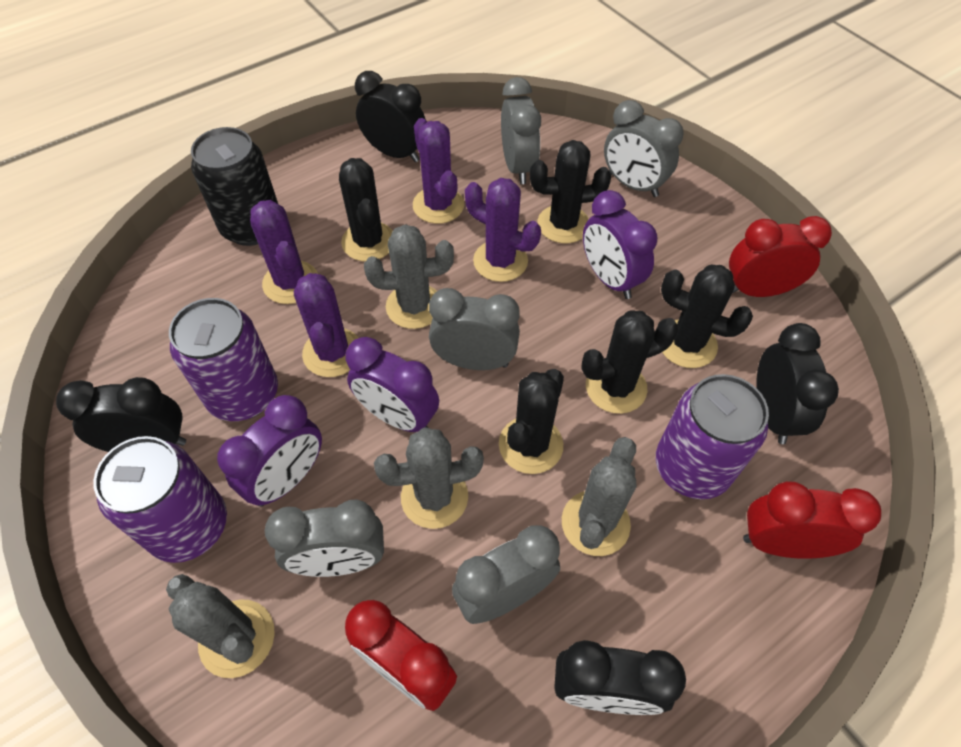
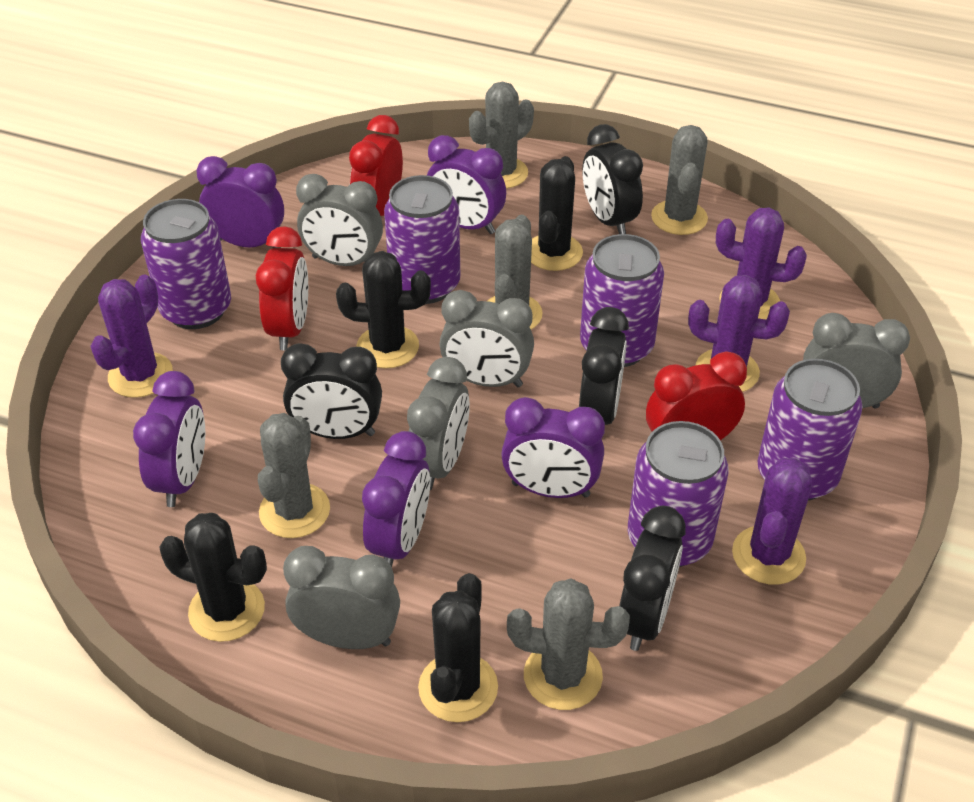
black cactus: [339,158,393,261] [499,369,564,474] [530,140,611,243] [581,310,679,414] [661,265,753,368] = 5 -> [160,513,267,642] [336,251,431,368] [418,573,498,722] [531,156,583,271] = 4
black can: [191,127,278,246] = 1 -> none = 0
grey cactus: [166,574,275,678] [364,224,454,329] [374,427,484,529] [562,437,636,556] = 4 -> [258,413,330,538] [469,82,534,189] [488,215,543,329] [507,578,630,710] [651,125,708,235] = 5
purple can: [93,436,227,563] [169,298,278,421] [656,374,769,499] = 3 -> [141,199,231,329] [384,175,460,304] [580,234,664,367] [628,421,729,567] [758,359,862,501] = 5
purple clock: [217,395,322,507] [346,337,439,432] [583,190,657,299] = 3 -> [133,371,205,507] [196,156,284,248] [362,431,430,567] [427,135,506,234] [501,397,605,498] = 5

